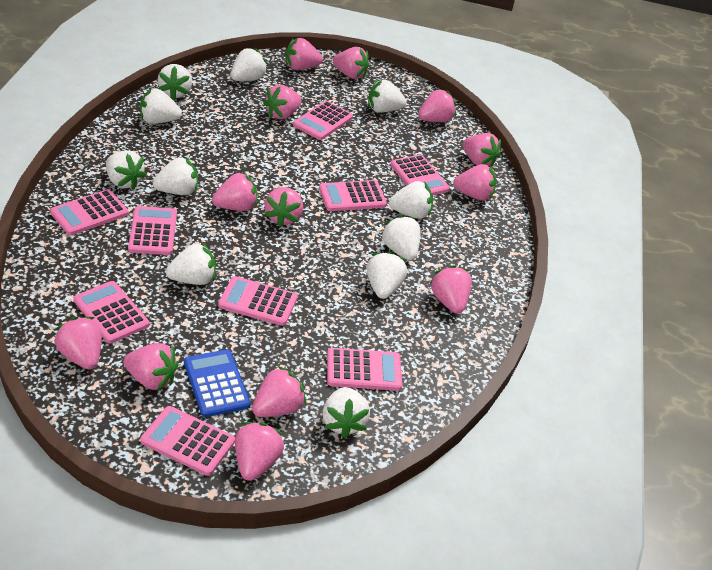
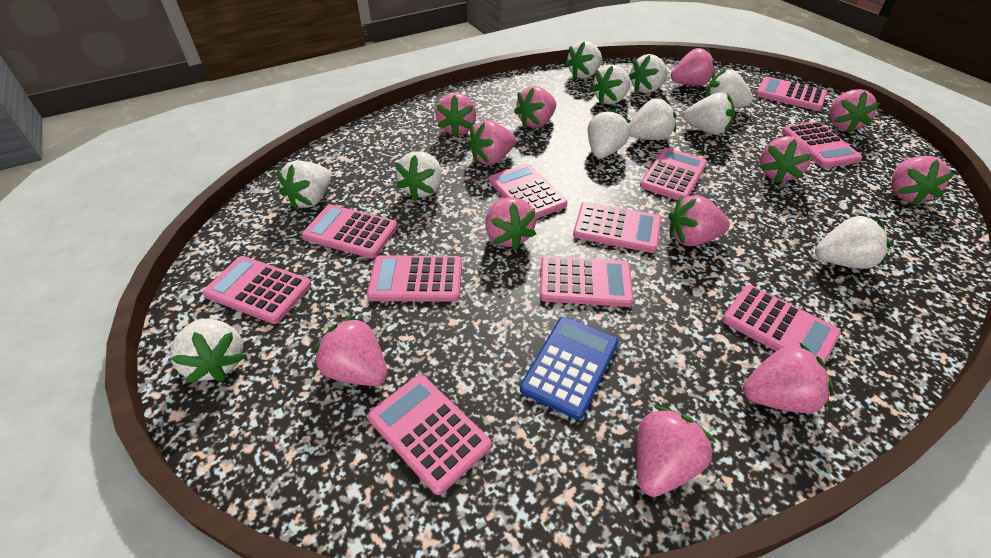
pink calculator: [50,189,128,235] [73,281,149,344] [128,206,177,255] [141,406,235,476] [218,276,298,326] [293,101,353,140] [319,180,387,211] [327,348,402,391] [390,155,450,195] = 9 -> [202,256,312,324] [302,204,398,258] [367,255,462,302] [368,374,492,495] [489,164,567,219] [540,256,634,307] [573,202,661,253] [640,148,707,200] [722,285,841,364] [756,77,827,111] [782,122,863,168] = 11
pink strawberry: [55,317,102,369] [123,343,179,390] [212,172,257,211] [235,422,284,481] [252,366,306,417] [263,85,302,119] [265,187,303,227] [286,38,323,70] [333,47,369,79] [418,89,456,122] [430,265,472,314] [453,164,497,201] [463,133,501,167] = 13 -> [313,315,388,386] [436,93,476,137] [467,120,516,165] [486,197,536,250] [514,86,556,128] [636,406,716,497] [669,195,730,246] [671,47,715,86] [743,342,834,413] [760,136,812,183] [830,89,880,133] [892,156,954,205] = 12

